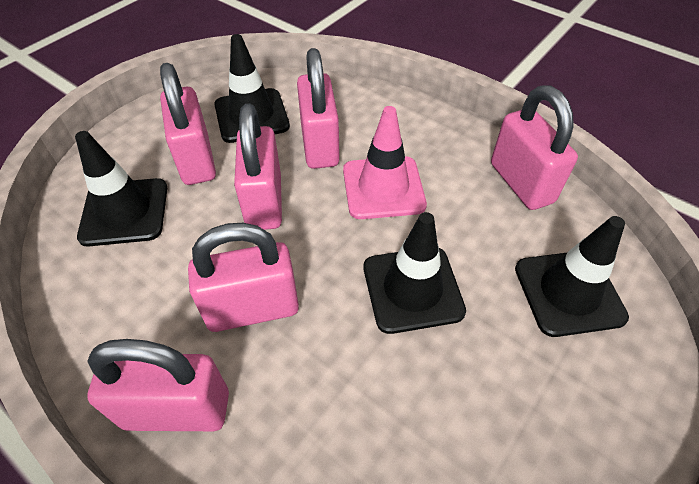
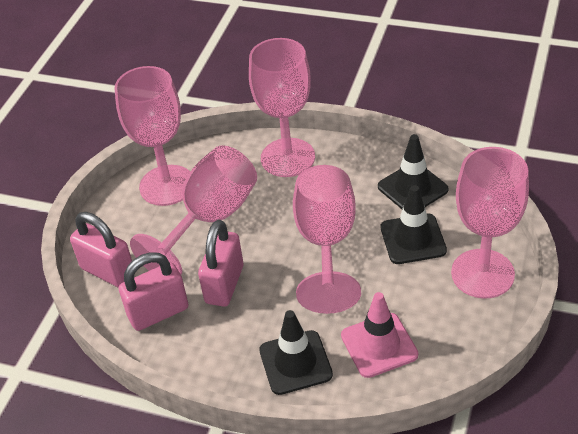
black traffic cone: [75,131,167,247] [214,34,290,143] [364,212,466,334] [515,216,629,337] = 4 -> [259,310,333,395] [378,134,449,209] [381,185,447,264] = 3
pink goblet: none = 0 -> [114,66,190,206] [130,145,257,275] [249,38,315,177] [293,165,361,314] [451,147,529,299] = 5
pink padlock: [87,339,229,431] [160,63,216,185] [188,223,299,332] [234,104,282,230] [297,48,340,169] [491,85,578,210] = 6 -> [70,212,132,287] [119,252,189,331] [198,220,243,307] = 3

